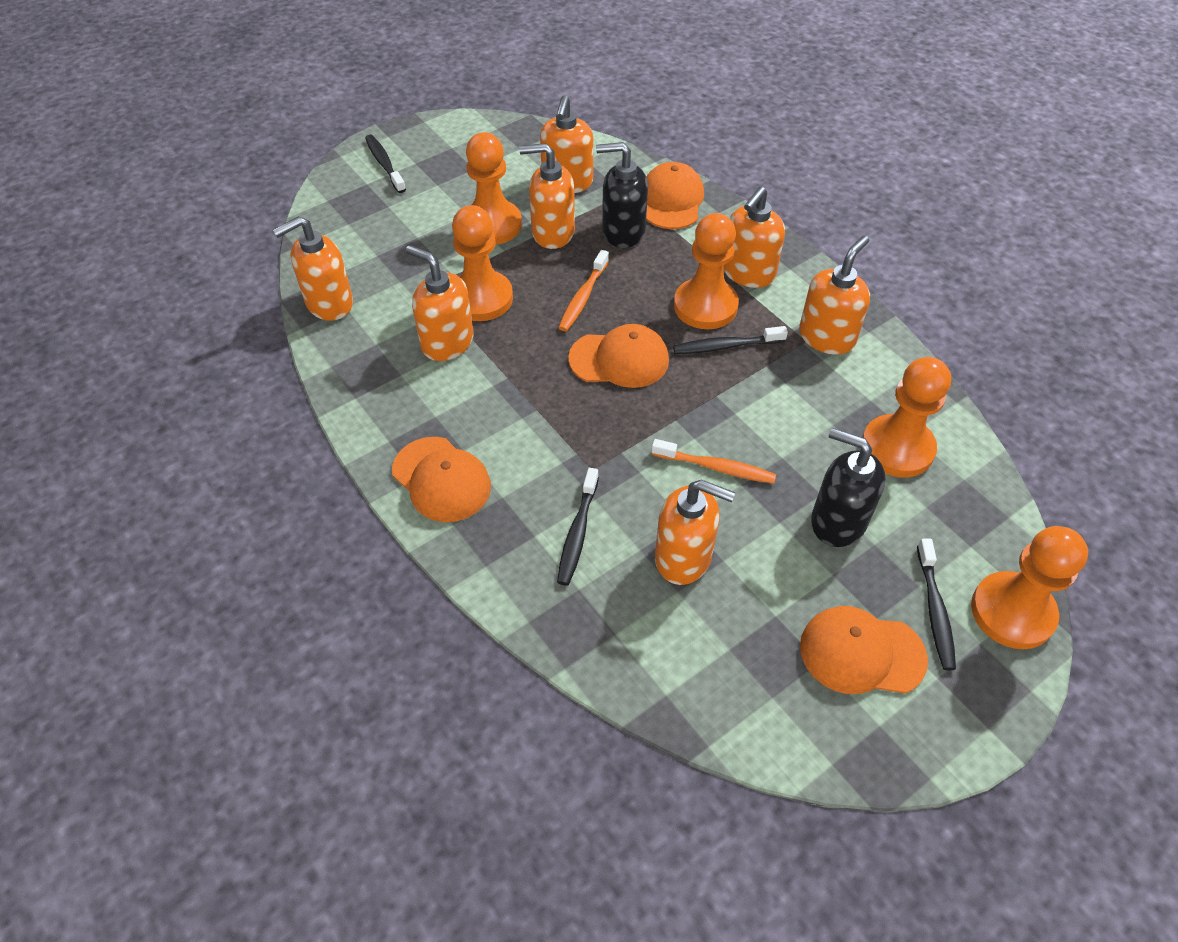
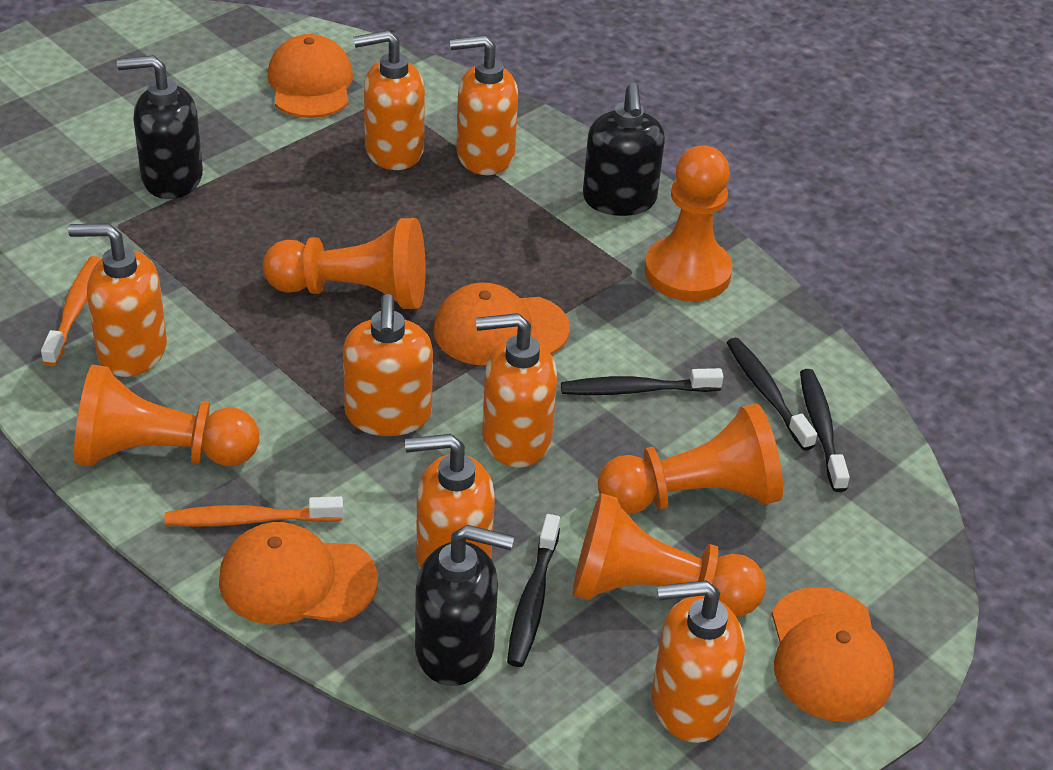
black soap dispenser: [596,142,648,248] [811,428,885,547] = 2 -> [117,55,203,199] [415,525,514,686] [583,83,665,216] = 3

